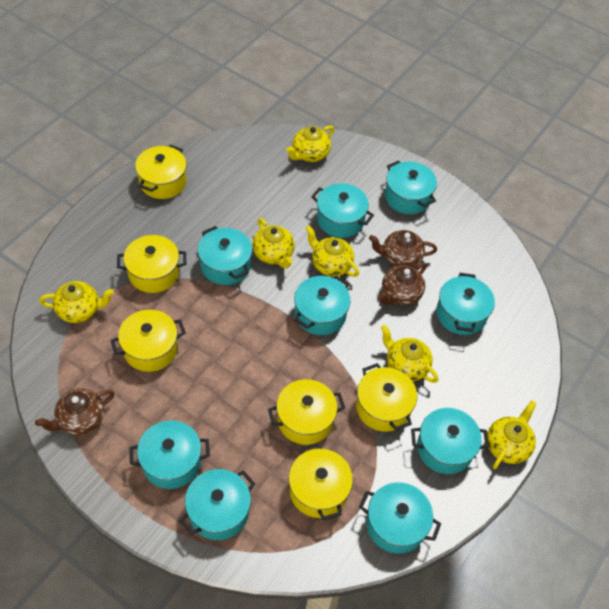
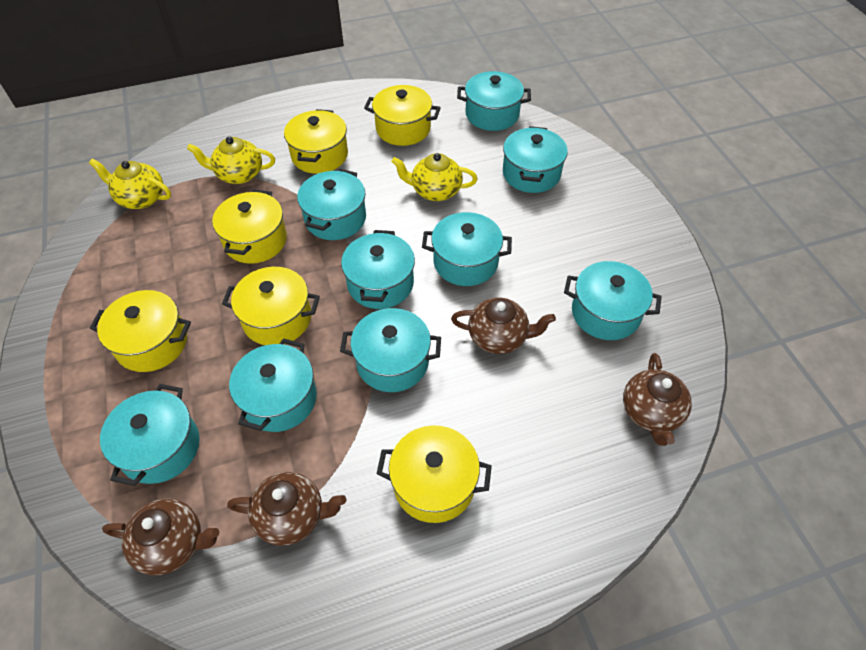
brown teapot: [35,388,115,435] [369,230,437,267] [379,263,427,305] = 3 -> [102,499,220,575] [227,472,346,546] [451,297,556,354] [623,353,692,446] = 4
yellow teapot: [39,281,114,323] [252,218,295,269] [286,125,334,162] [306,225,359,277] [381,325,438,383] [487,401,537,469] = 6 -> [89,159,171,209] [187,136,275,184] [391,153,478,201] = 3

